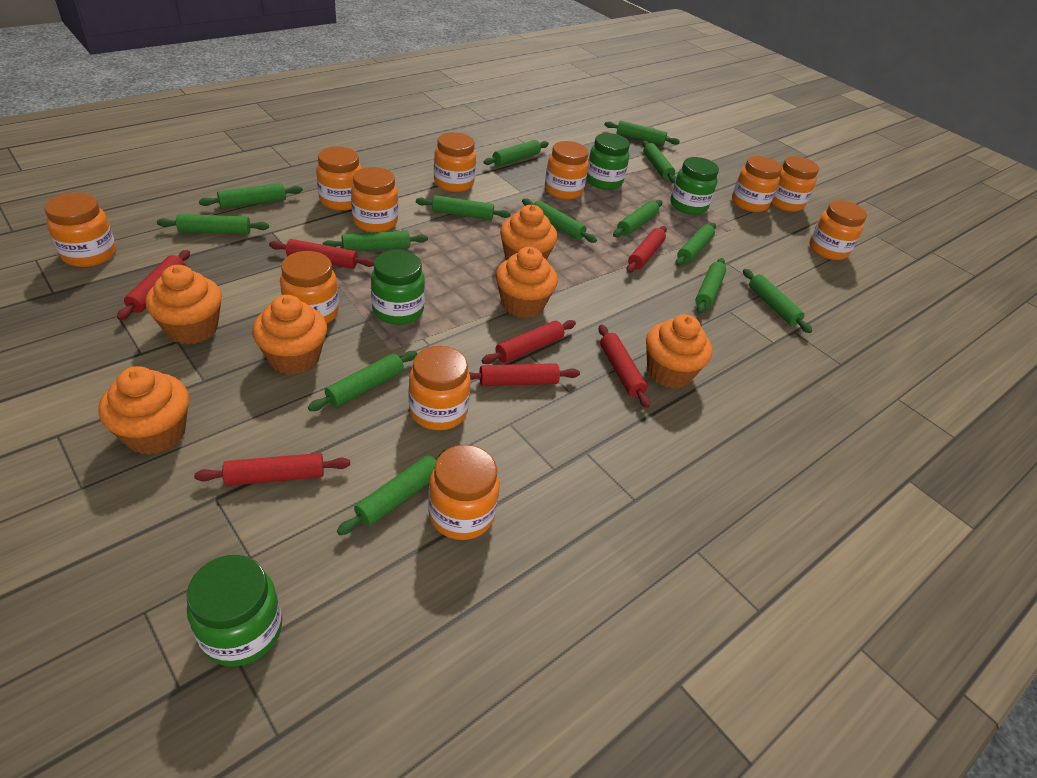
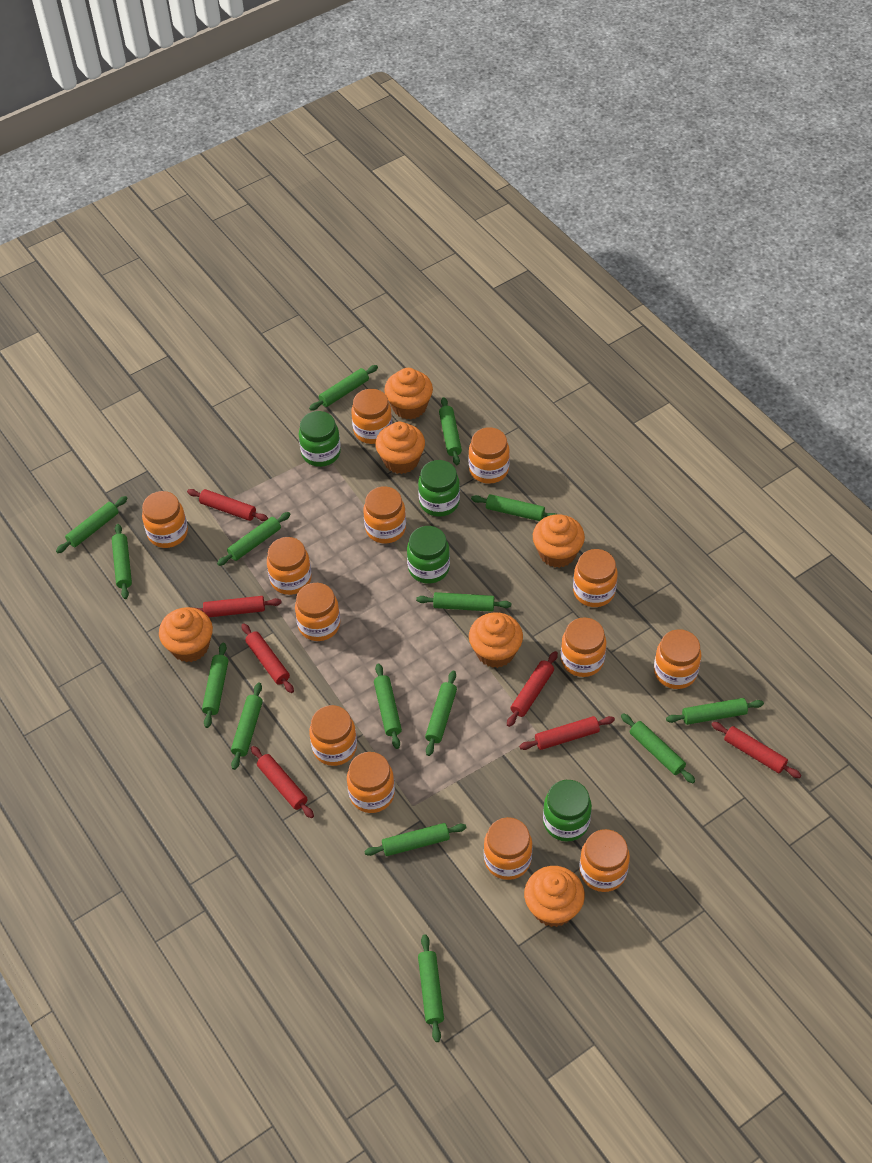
green rolling pin: [157,214,269,234] [199,183,303,209] [308,351,417,411] [322,231,428,252] [337,449,447,535] [416,195,511,220] [484,140,549,166] [522,198,597,243] [604,121,680,145] [613,200,662,237] [642,141,676,183] [675,223,716,266] [696,258,726,314] [743,269,812,333] = 14 -> [56,496,128,553] [112,524,132,599] [202,643,229,728] [217,512,290,566] [231,682,263,770] [309,365,378,411] [364,823,467,856] [374,664,402,749] [416,592,511,612] [418,934,444,1042] [425,671,457,756] [439,397,462,465] [471,494,557,521] [621,713,695,783] [666,698,764,725] = 15
orange jar: [44,192,116,267] [280,251,339,324] [316,147,362,211] [351,167,398,233] [409,346,471,430] [428,445,499,540] [434,132,476,192] [545,141,589,200] [732,156,782,212] [771,156,819,212] [809,200,867,260] = 11 -> [142,491,188,548] [267,537,312,595] [295,583,340,641] [309,705,357,766] [347,752,395,813] [351,389,392,444] [363,486,406,543] [469,427,510,484] [484,817,533,880] [561,618,606,677] [573,549,618,607] [579,829,630,892] [654,629,702,689] = 13

